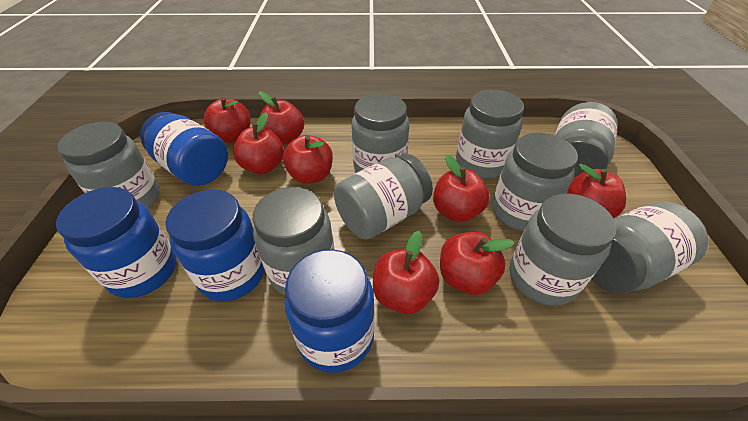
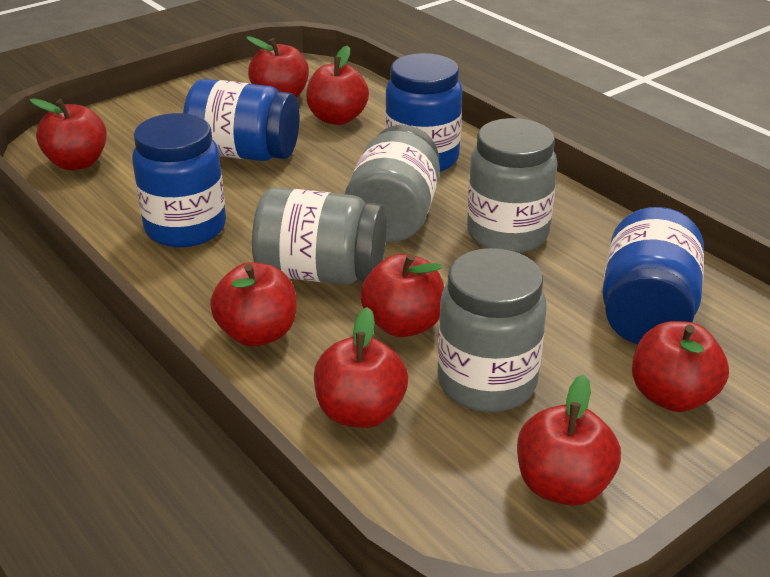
grey jar: [58,122,160,209] [253,187,335,295] [334,154,433,240] [351,93,409,173] [456,90,524,179] [492,133,578,231] [510,193,617,306] [555,102,618,178] [592,201,709,294] = 9 -> [252,187,386,285] [345,125,440,243] [437,248,546,412] [467,118,558,253] = 4

